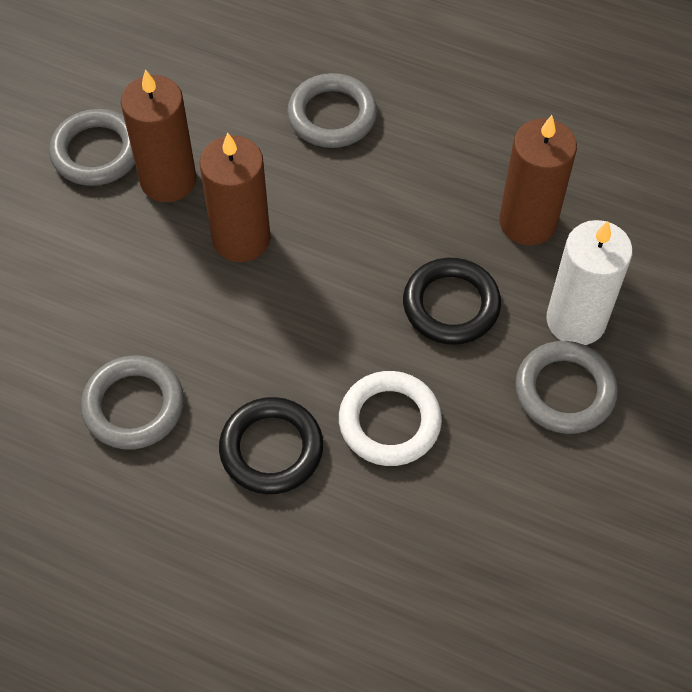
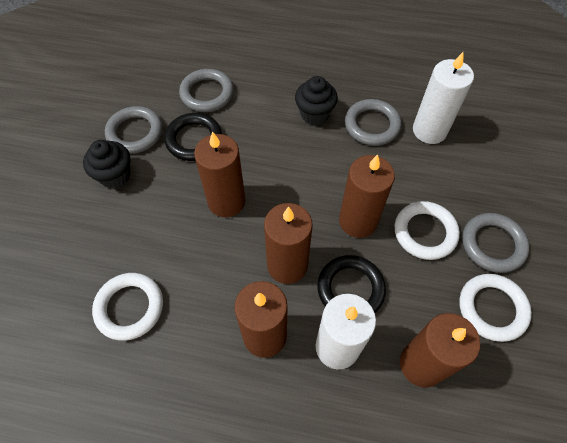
black cupcake: none = 0 -> [83,140,130,188] [295,76,338,125] = 2
brown candle: [121,69,197,202] [199,133,271,262] [499,115,577,245] = 3 -> [194,131,246,217] [234,281,288,358] [264,203,313,284] [339,154,395,238] [400,313,480,388] = 5
white candle: [546,220,633,345] = 1 -> [316,294,376,370] [413,52,474,144] = 2
white ring: [339,371,442,466] = 1 -> [92,273,163,340] [395,201,460,260] [459,274,532,342] = 3

